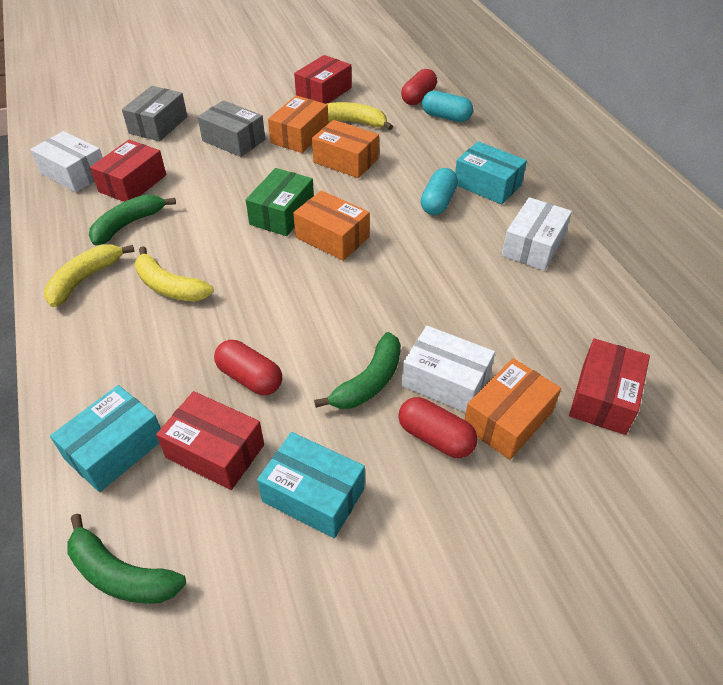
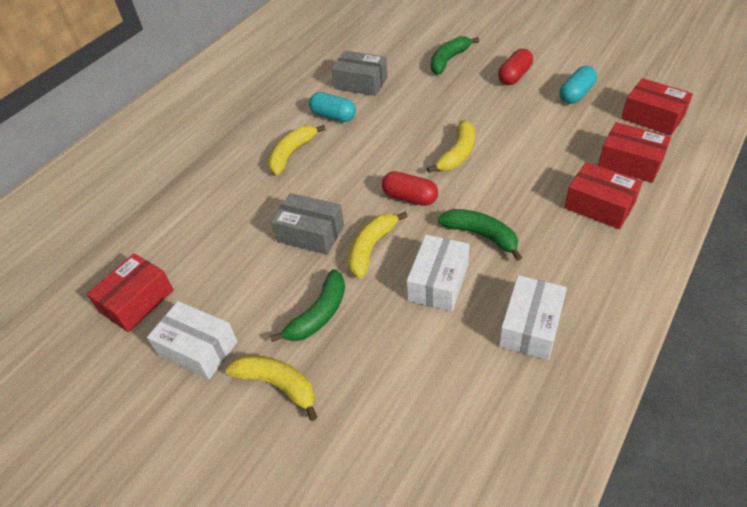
green box: [246,168,314,236] = 1 -> none = 0
orange box: [268,95,329,153] [293,190,370,261] [312,120,379,178] [464,358,561,460] = 4 -> none = 0
red capsule: [214,340,282,395] [398,397,477,458] [401,69,437,105] = 3 -> [382,171,438,206] [498,49,533,85] = 2
turquoise box: [50,385,161,492] [257,432,365,538] [455,141,527,204] = 3 -> none = 0
yellow banana: [44,244,135,307] [135,246,214,302] [327,102,393,130] = 3 -> [225,355,317,421] [268,125,326,175] [348,211,408,279] [427,120,475,173] = 4

